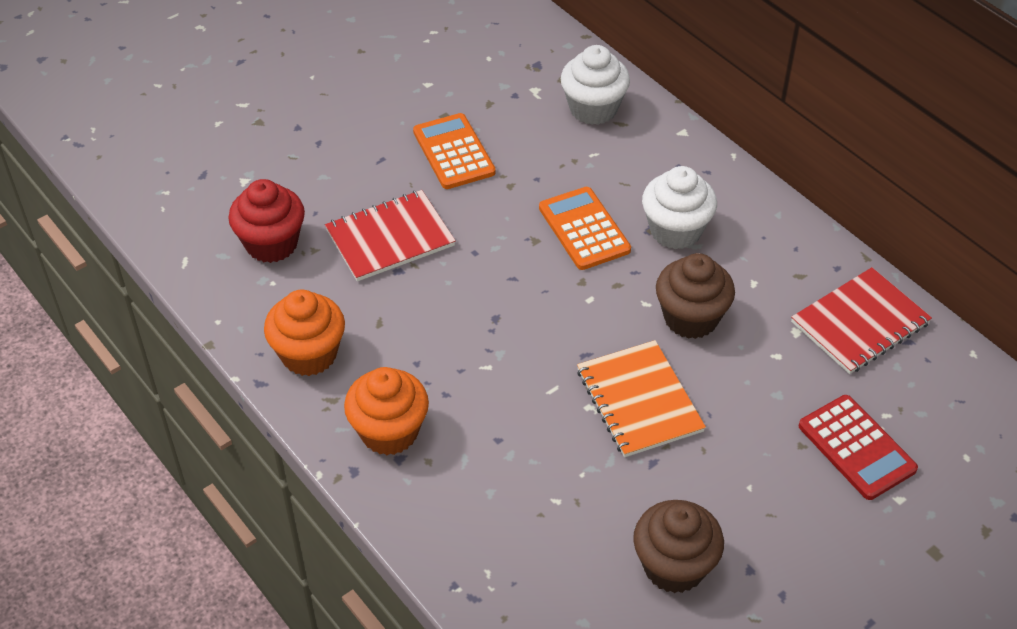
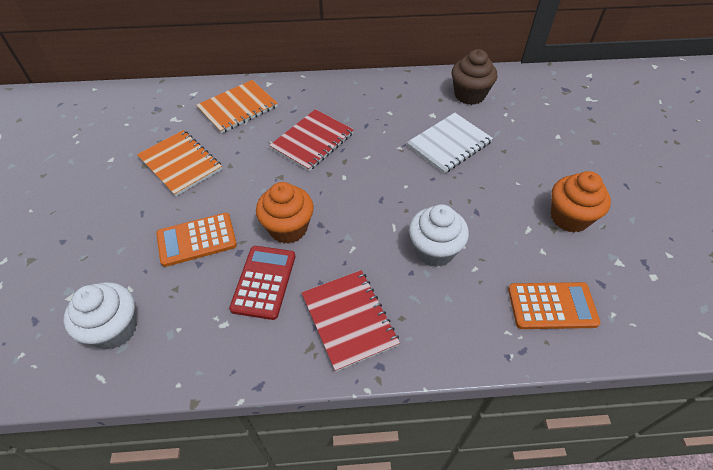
brown cupcake: [633,500,724,593] [656,253,735,339] = 2 -> [452,49,497,105] = 1
orange notebook: [577,340,706,457] = 1 -> [137,130,222,196] [196,80,278,134] = 2
red cupcake: [228,179,305,263] = 1 -> none = 0
white notebook: none = 0 -> [407,113,493,174] = 1

